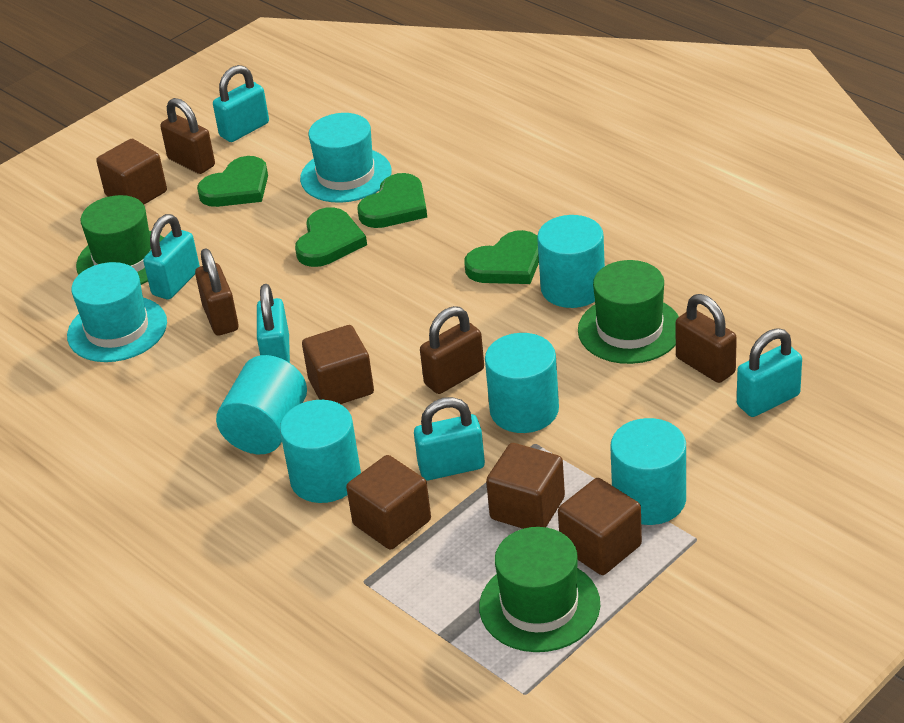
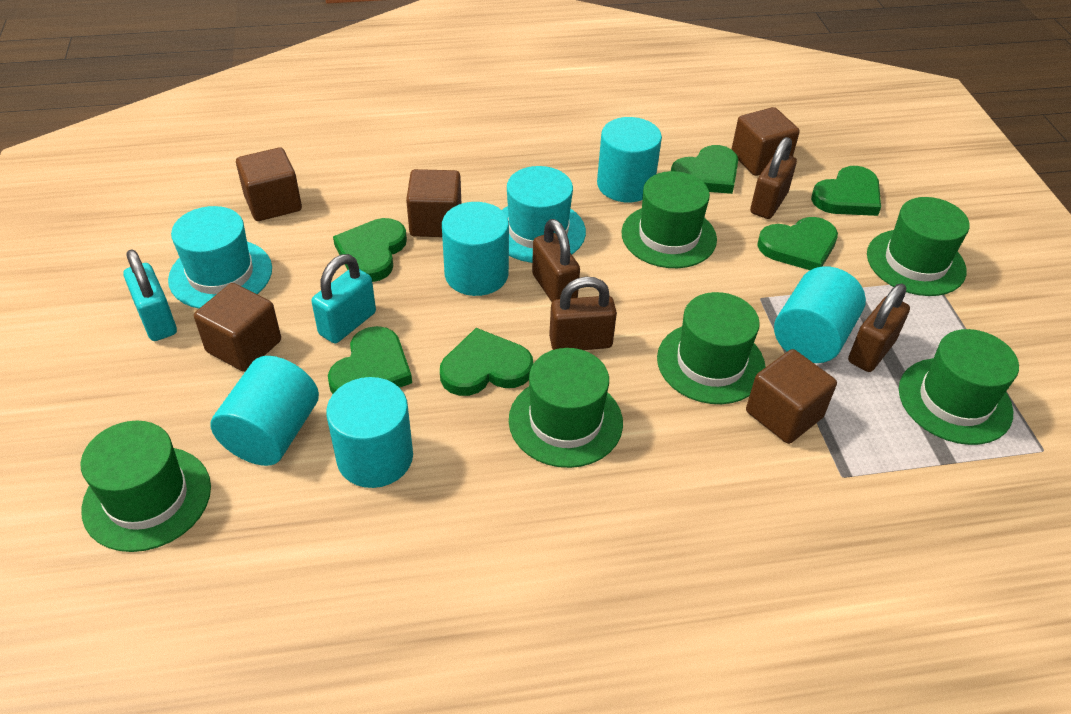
green hat: [76,195,164,285] [479,527,600,652] [578,260,679,364] = 3 -> [81,421,211,552] [509,348,623,468] [621,171,717,268] [657,292,765,404] [867,197,970,296] [899,329,1019,445] = 6
green heart: [197,156,268,207] [295,207,367,267] [358,173,427,228] [464,230,539,284] = 4 -> [328,326,412,394] [333,218,407,282] [440,328,533,396] [671,145,738,194] [757,217,838,270] [811,166,881,216] = 6
turquoise padlock: [143,214,200,299] [213,65,269,142] [257,284,290,363] [414,397,485,480] [737,328,802,417] = 5 -> [123,249,177,341] [311,254,376,343] = 2

